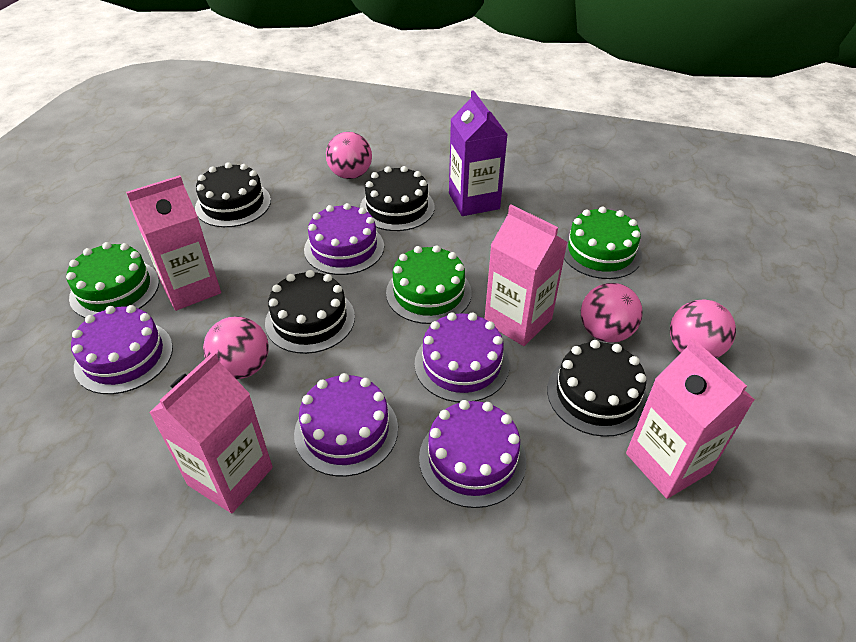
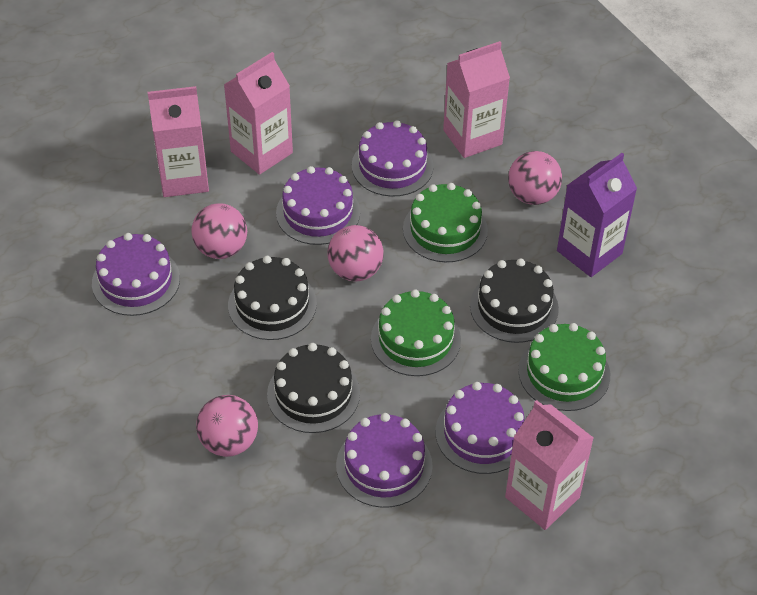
black cake: [195,162,271,227] [265,270,355,354] [360,166,435,231] [547,340,647,437] = 4 -> [228,256,317,340] [267,343,360,433] [470,258,559,343] = 3

